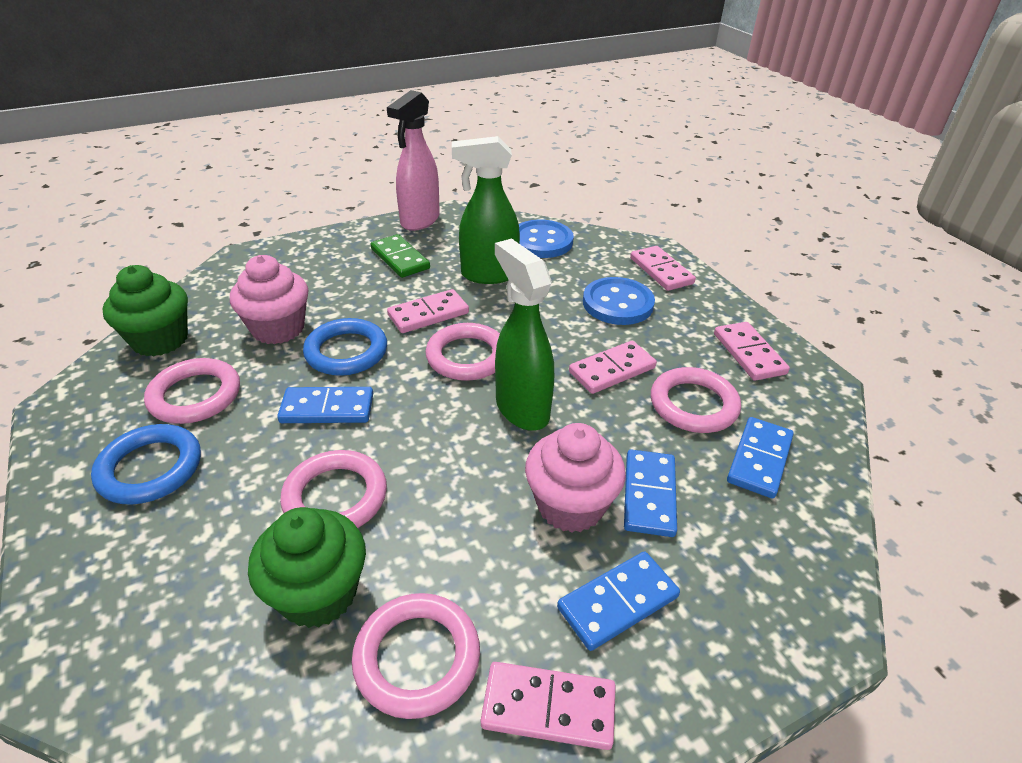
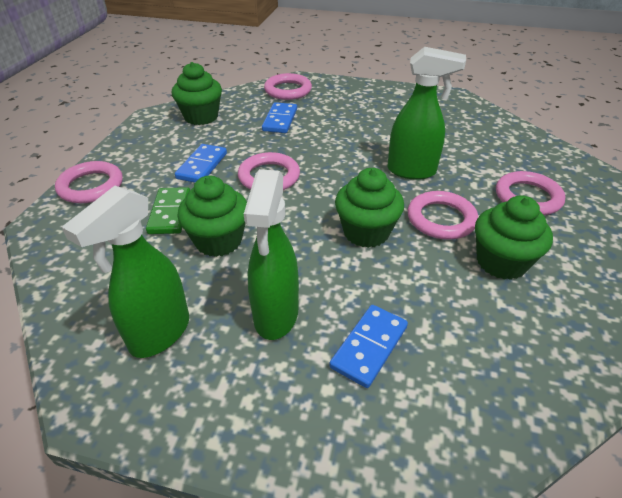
blue button: [519,220,574,258] [583,277,655,325] = 2 -> none = 0
blue domino: [277,387,373,423] [557,551,680,651] [624,450,677,537] [727,417,794,499] = 4 -> [175,144,227,183] [262,102,297,133] [329,305,408,388] = 3
blue ring: [91,424,201,505] [303,318,387,376] = 2 -> none = 0
green cupcake: [102,265,188,356] [248,507,366,628] = 2 -> [172,62,222,125] [177,176,247,257] [335,168,404,248] [475,195,553,280] = 4
green spray bottle: [452,136,520,284] [495,239,554,431] = 2 -> [61,186,189,358] [244,169,299,340] [387,47,466,180] = 3
pink cupcake: [230,255,309,344] [525,423,626,533] = 2 -> none = 0
pink domino: [387,289,469,333] [481,662,616,750] [569,341,657,394] [630,246,696,291] [714,322,790,381] = 5 -> none = 0
pink spray bottle: [387,90,440,231] = 1 -> none = 0

